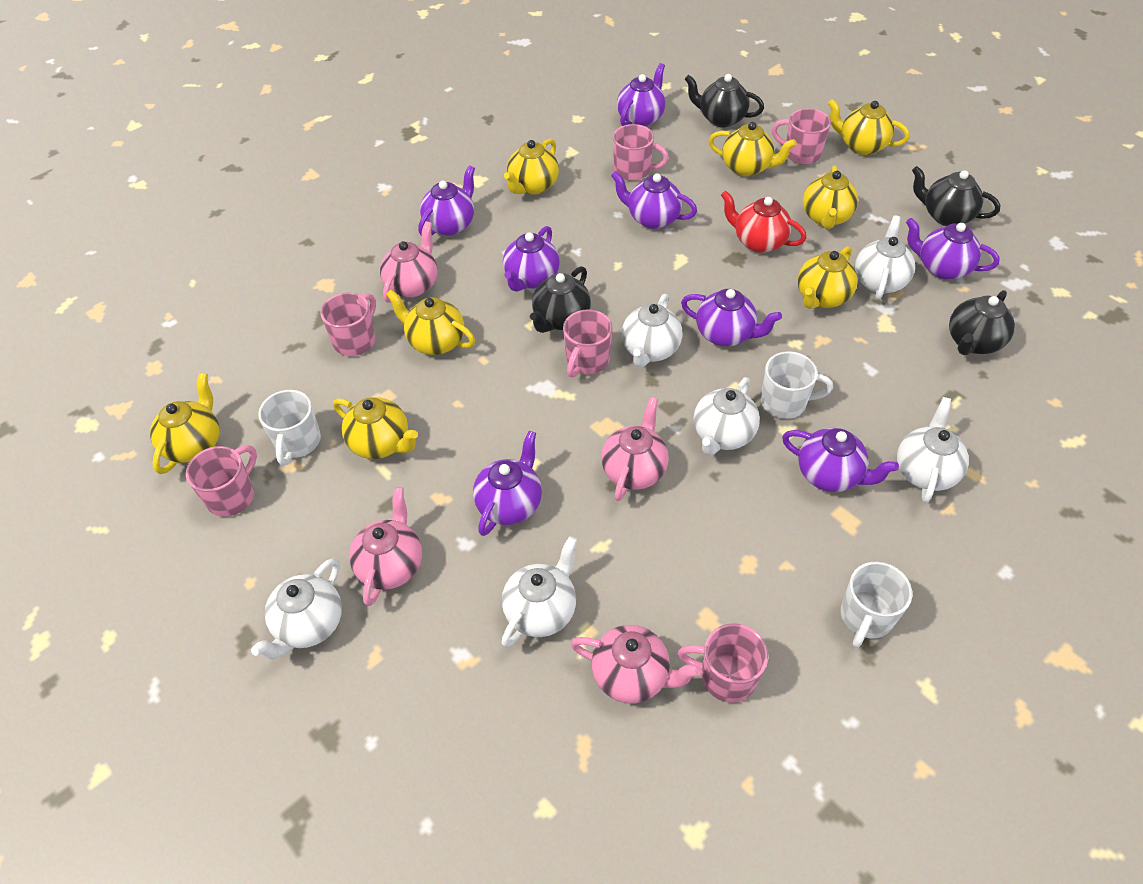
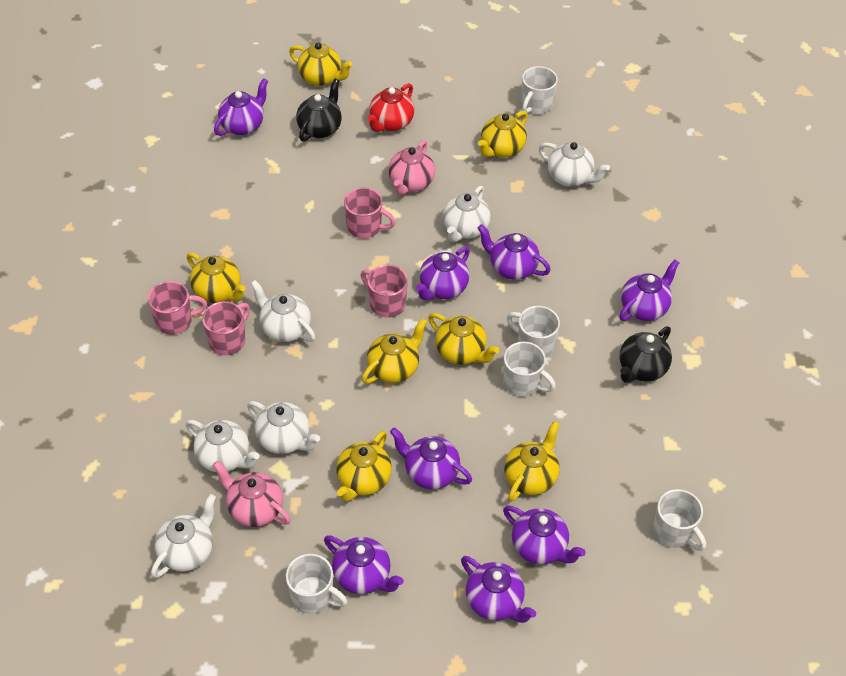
black teapot: [530,266,591,333] [685,74,764,127] [912,166,1000,226] [949,290,1015,355] = 4 -> [296,79,342,142] [619,326,672,383] = 2
pink mug: [186,445,257,517] [320,292,376,356] [563,309,613,377] [613,124,669,181] [678,623,768,703] [772,108,831,164] = 6 -> [148,281,207,335] [202,301,250,355] [344,187,396,238] [360,264,408,318] = 4
pink teapot: [349,487,422,606] [380,221,438,303] [571,625,701,703] [601,397,669,501] = 4 -> [213,461,291,527] [388,140,435,195] = 2
white mug: [258,390,321,466] [761,351,833,419] [841,562,912,648] = 3 -> [286,554,347,614] [503,342,556,396] [507,306,560,358] [521,66,558,114] [653,489,706,551] = 5
yellow teapot: [150,373,220,474] [333,397,418,459] [386,289,475,355] [504,138,559,195] [708,122,797,176] [798,246,858,309] [803,165,858,229] [828,99,909,155] = 8 -> [187,253,246,303] [289,42,353,86] [336,431,392,502] [362,318,427,384] [428,313,499,365] [478,111,528,158] [504,421,560,502] = 7

